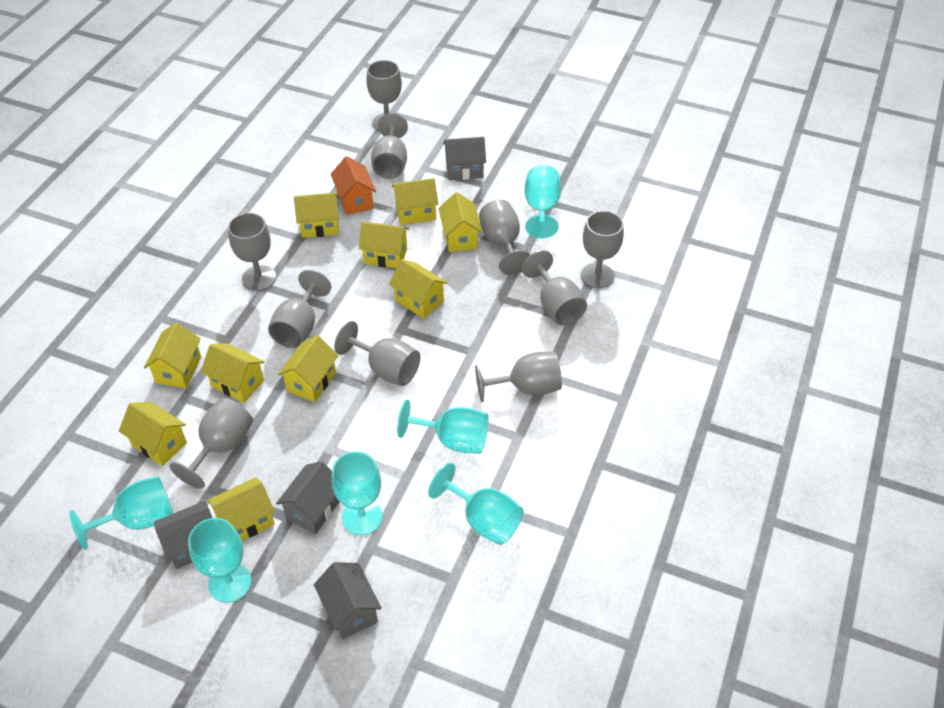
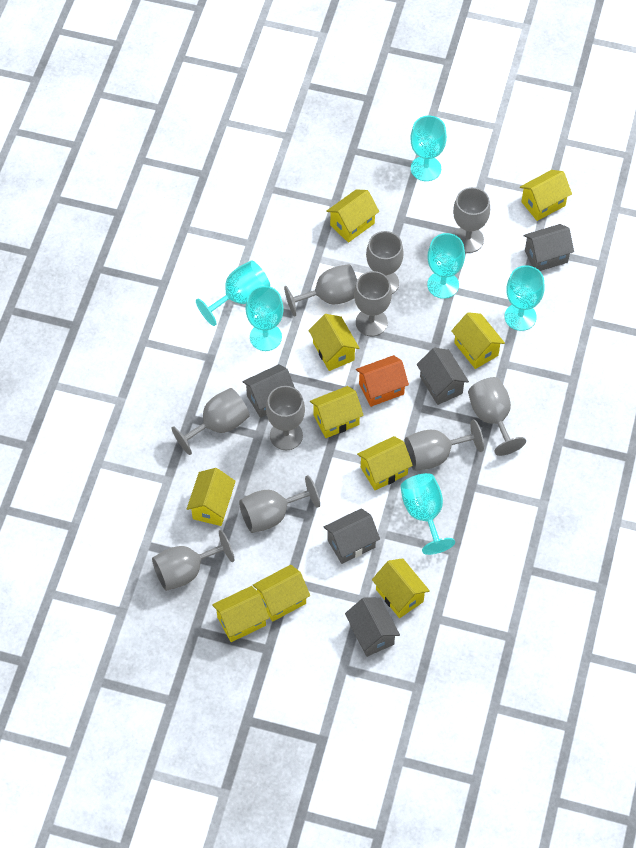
grey house: [154,501,212,569] [276,461,339,534] [314,562,382,639] [443,137,486,180] = 4 -> [242,364,295,418] [324,508,380,564] [345,597,400,657] [417,347,469,405] [523,224,574,271] = 5

